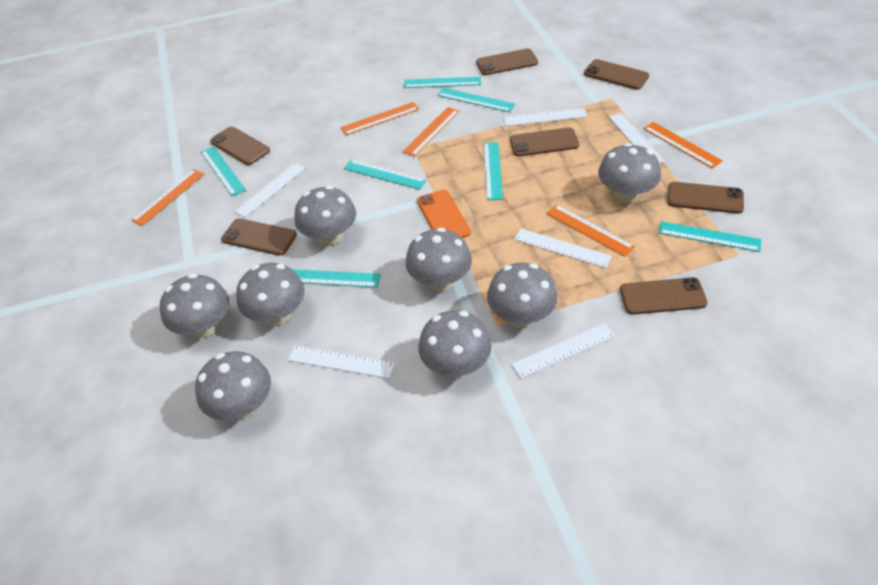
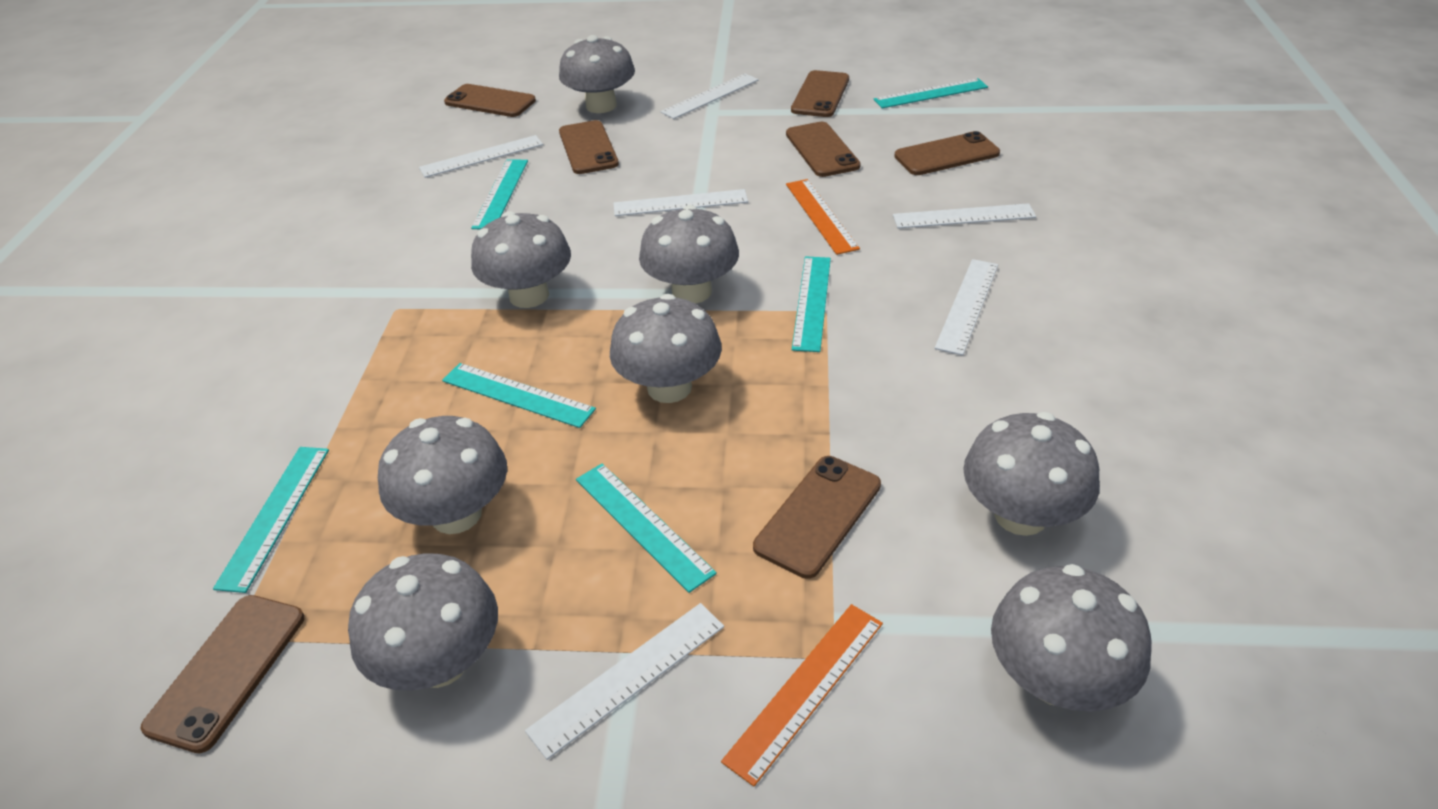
orange phone: [417,190,471,238] = 1 -> none = 0
orange ruler: [131,169,204,226] [341,102,419,135] [402,107,460,157] [546,204,635,256] [643,122,723,168] = 5 -> [721,604,883,786] [786,179,860,255] = 2
turquoise ruler: [201,146,246,196] [292,269,381,288] [344,159,427,190] [404,77,481,88] [437,88,515,112] [483,142,503,200] [659,221,762,252] = 7 -> [213,447,329,593] [442,363,596,428] [471,159,528,229] [576,464,717,593] [792,256,831,352] [873,78,988,108] = 6

